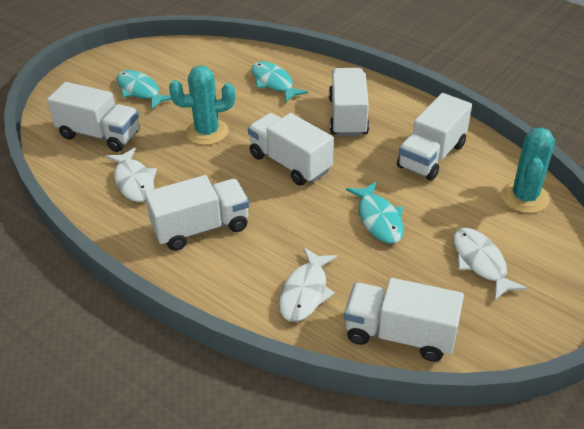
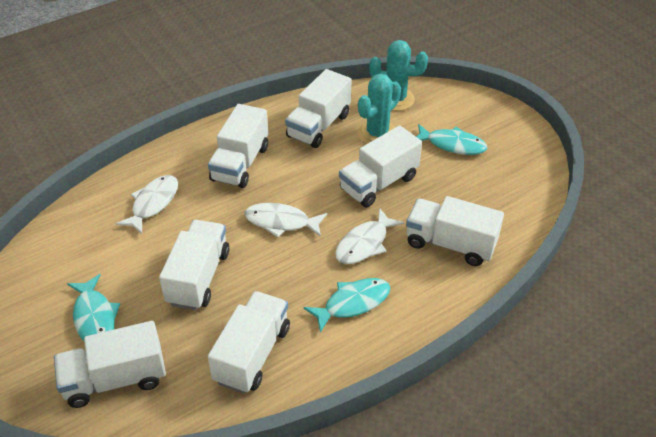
white truck: [47,82,140,152] [145,175,249,251] [248,113,334,186] [329,68,369,136] [344,278,464,362] [397,93,472,181] = 6 -> [54,321,166,408] [159,220,229,310] [208,104,268,188] [208,291,290,393] [285,69,351,148] [339,126,422,207] [406,196,504,266] = 7

